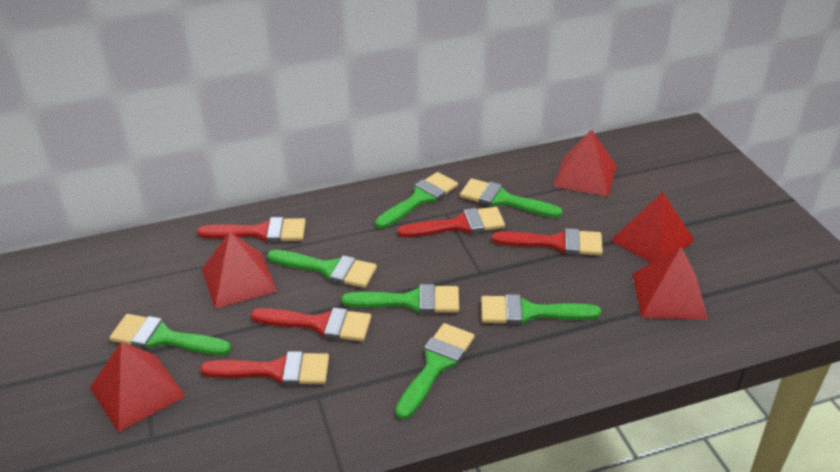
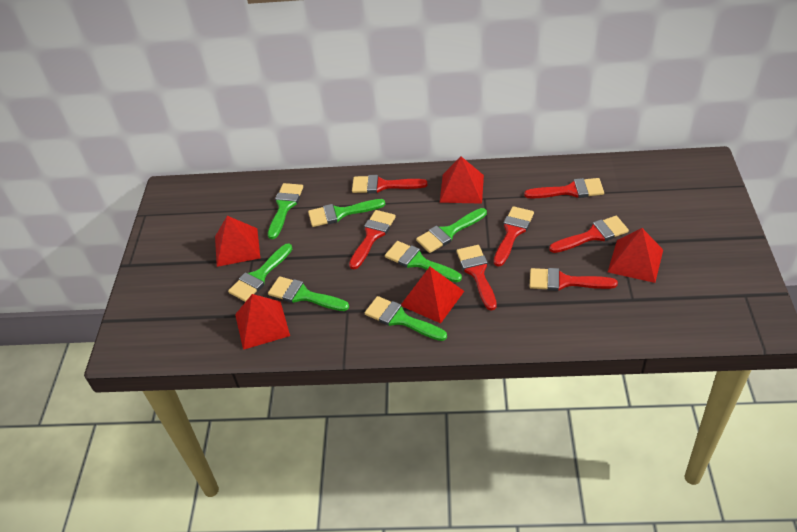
red brush: [197,217,306,242] [200,351,329,385] [251,308,371,341] [398,207,505,237] [492,228,603,255] = 5 -> [349,210,396,269] [352,175,427,193] [457,245,497,311] [494,206,534,267] [524,178,604,199] [530,268,618,291] [549,216,629,253] = 7

